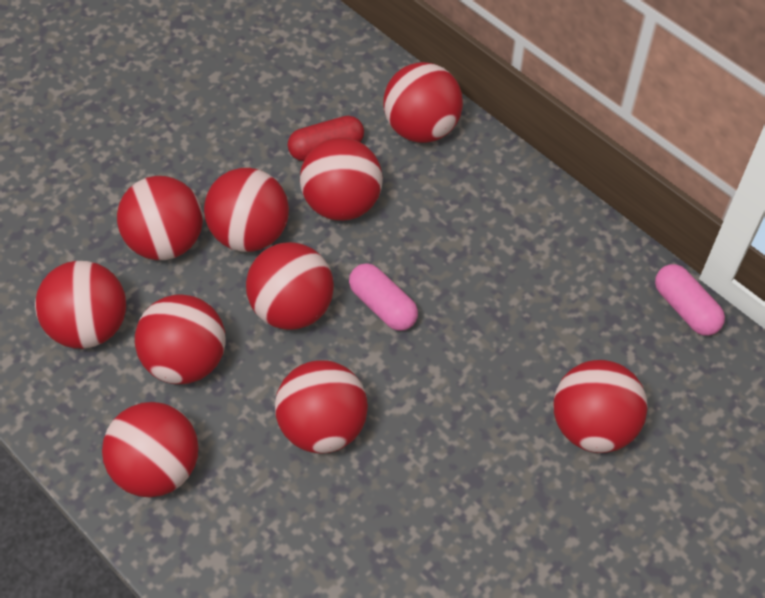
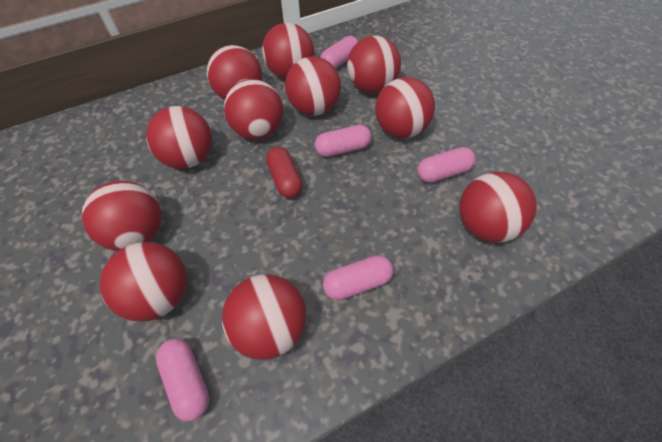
pink capsule: [349,263,418,331] [655,264,725,336] = 2 -> [156,338,210,421] [315,125,372,157] [320,36,358,68] [323,255,393,300] [417,147,476,183] = 5
red ball: [35,261,126,349] [102,402,199,497] [117,176,203,260] [135,294,225,384] [204,168,289,252] [246,242,334,330] [275,360,368,454] [300,137,383,221] [383,62,463,143] [554,360,648,453] = 10 -> [82,181,162,251] [100,242,187,322] [146,106,212,169] [207,45,263,100] [222,274,306,360] [224,79,283,140] [262,23,314,79] [285,56,341,116] [347,36,401,93] [375,77,435,138] [459,172,537,242] = 11

